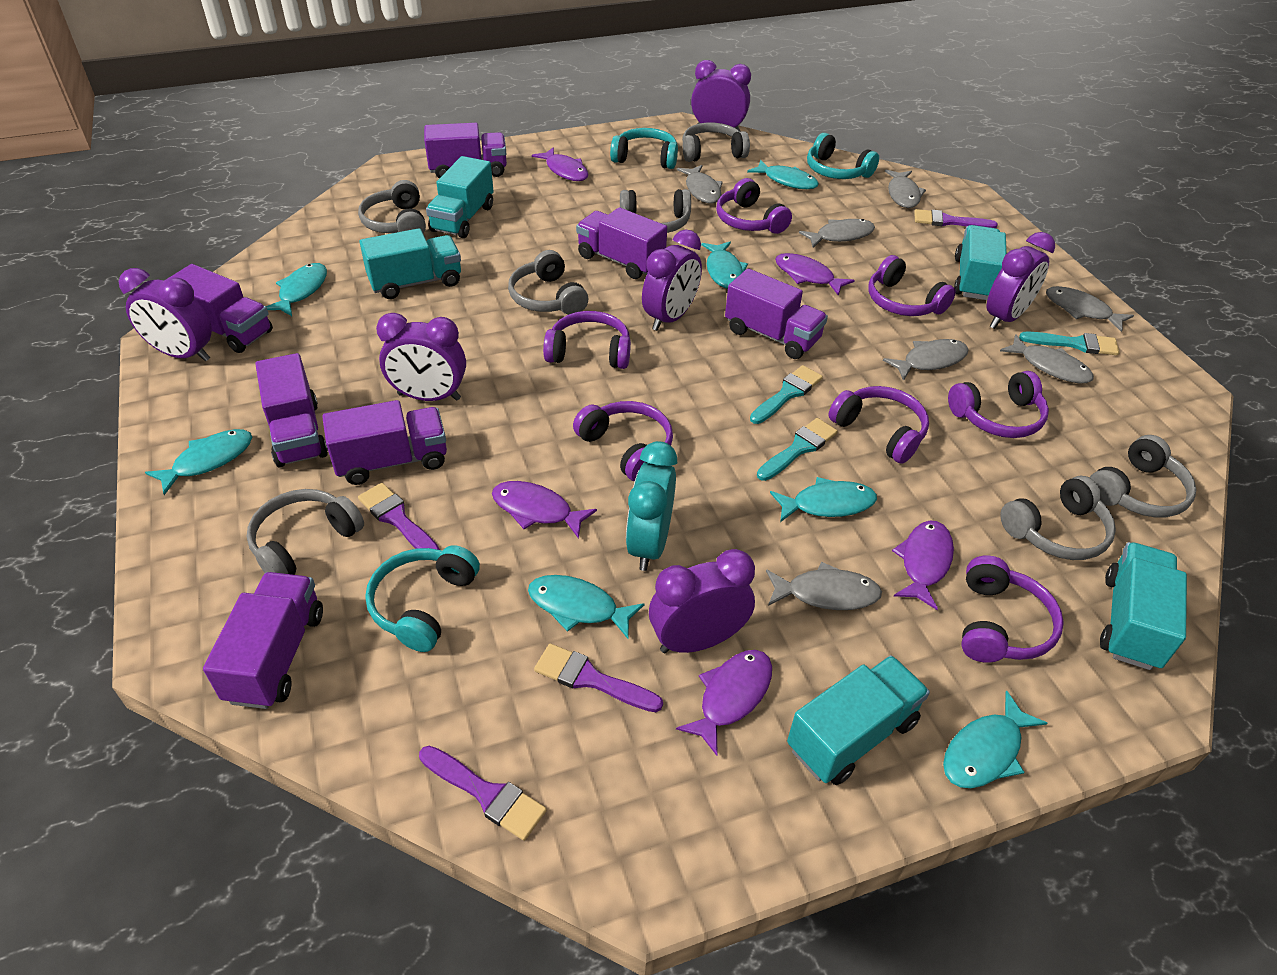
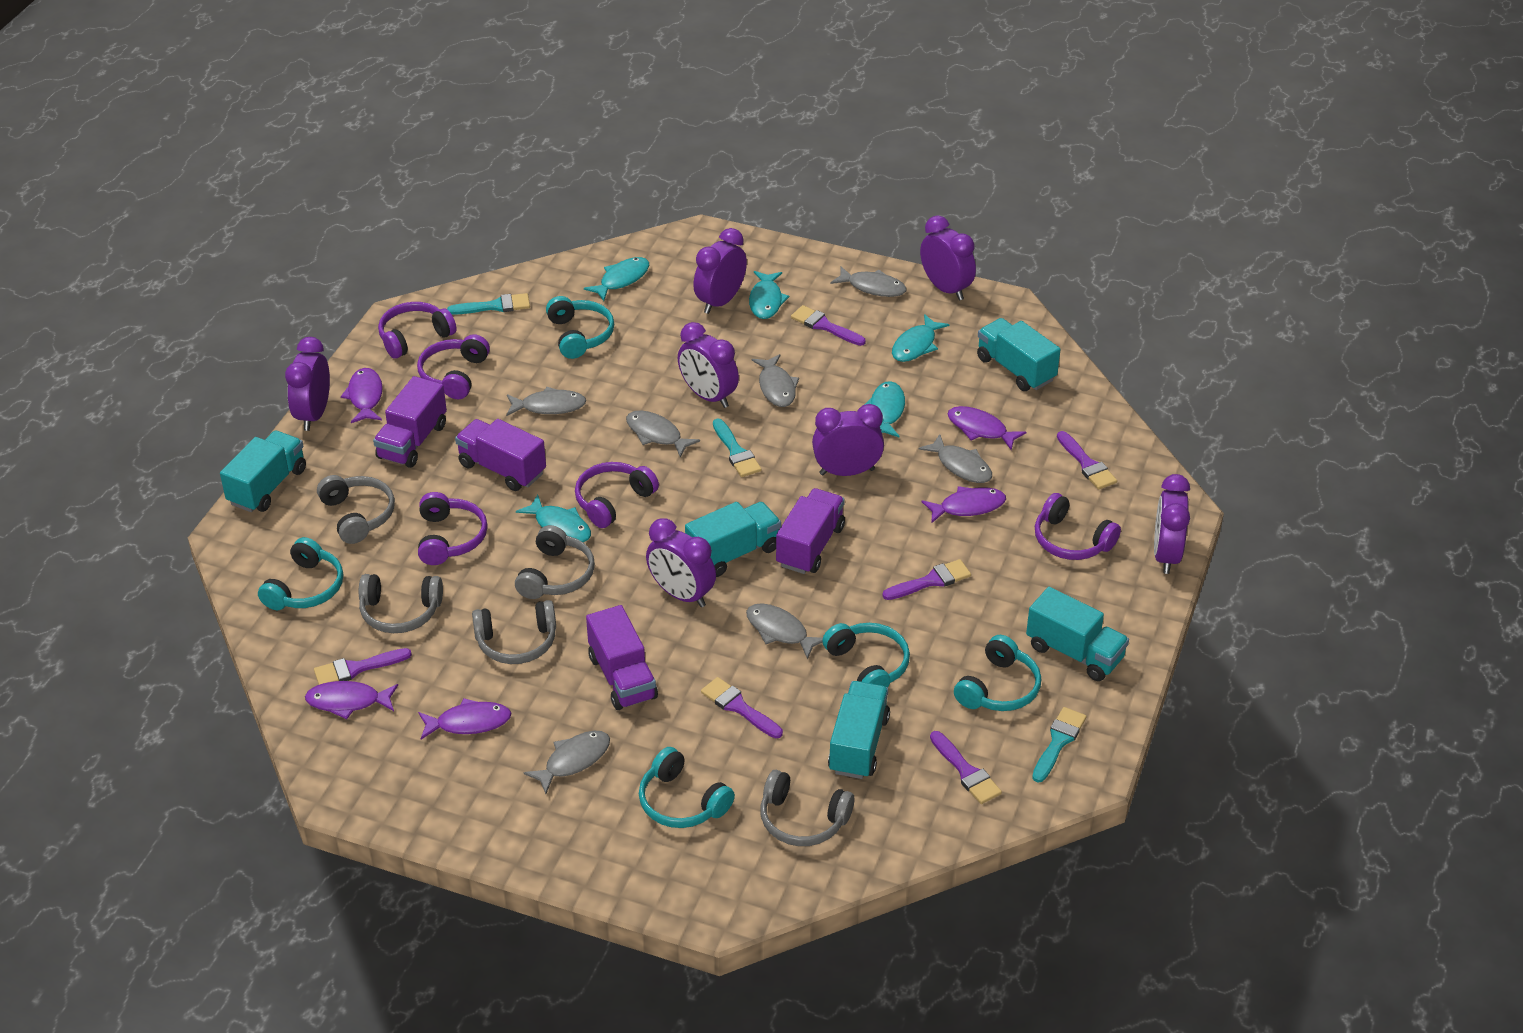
grey headphones: [247,489,364,575] [358,180,426,233] [508,250,588,315] [620,189,691,233] [682,123,750,162] [1000,476,1116,560] [1089,435,1197,517] = 7 -> [317,475,395,544] [359,574,443,633] [472,600,556,664] [515,525,595,599] [760,770,854,846] = 5
purple brush: [358,483,440,550] [419,746,547,841] [534,644,663,712] [914,209,998,228] = 4 -> [314,648,412,685] [701,677,783,738] [791,305,866,346] [882,559,971,600] [930,731,1002,804] [1057,431,1117,490] = 6
purple clock: [119,268,212,361] [376,313,466,401] [642,229,702,331] [649,549,755,653] [691,60,751,132] [987,232,1055,329] = 6 -> [285,337,330,431] [646,518,716,607] [678,322,739,408] [693,228,747,314] [812,404,884,476] [920,216,976,301] [1154,474,1190,574] = 7
purple headphones: [543,311,631,369] [573,401,673,481] [716,178,792,234] [828,386,929,464] [868,255,956,316] [948,371,1049,438] [961,555,1064,663] = 7 -> [378,302,457,359] [417,334,490,399] [418,492,488,565] [575,462,659,528] [1035,493,1121,560] = 5
purple truck: [164,264,273,353] [203,572,323,709] [255,353,328,467] [322,400,447,485] [424,123,507,178] [576,207,667,279] [725,268,828,359] = 7 -> [373,376,447,468] [455,419,546,491] [586,605,658,710] [776,488,845,574] = 4
turquoise clock: [626,441,677,571] = 1 -> none = 0
turquoise fish: [145,429,252,495] [266,263,327,316] [528,575,645,639] [701,242,748,288] [747,160,819,189] [770,477,877,522] [943,690,1047,788] = 7 -> [516,495,591,542] [584,257,649,301] [749,271,789,319] [864,381,905,437] [892,314,949,362] = 5
turquoise headphones: [365,545,480,652] [610,128,678,169] [807,133,879,179] = 3 -> [258,537,343,610] [546,296,614,359] [639,747,735,828] [822,623,910,687] [954,635,1041,711] = 5

